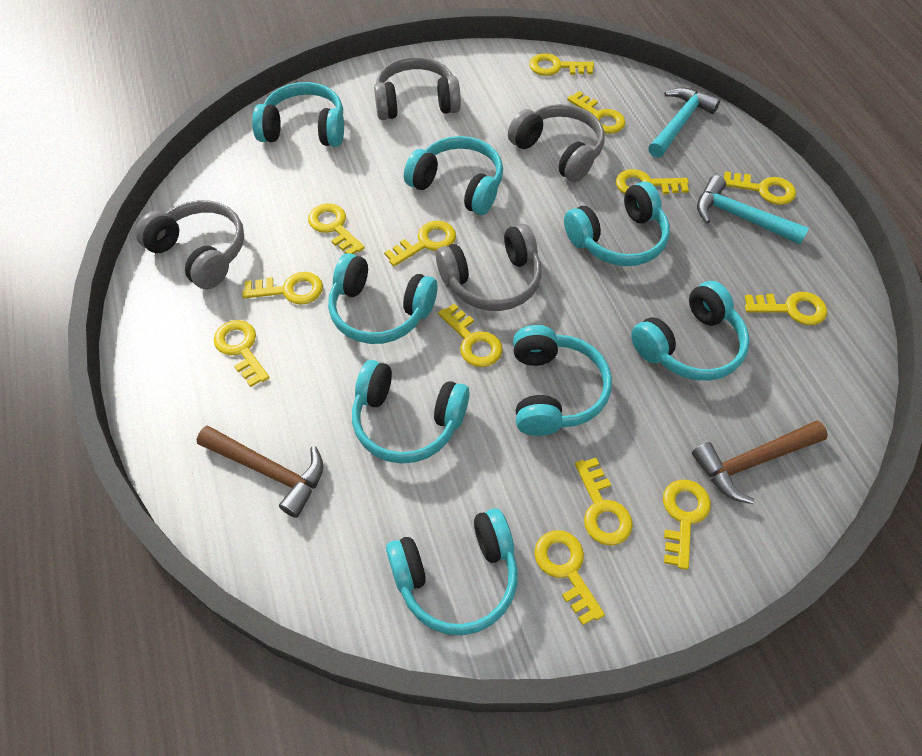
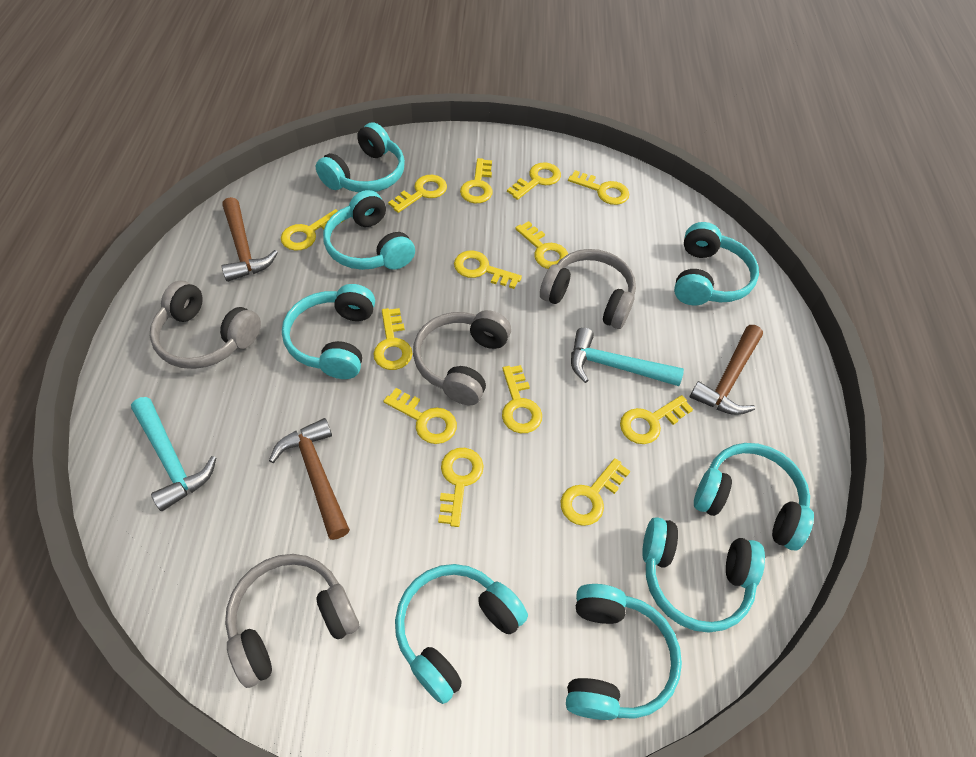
brown hammer: [197,425,324,518] [692,421,828,504] = 2 -> [222,197,278,282] [269,418,350,540] [690,325,763,415] = 3

